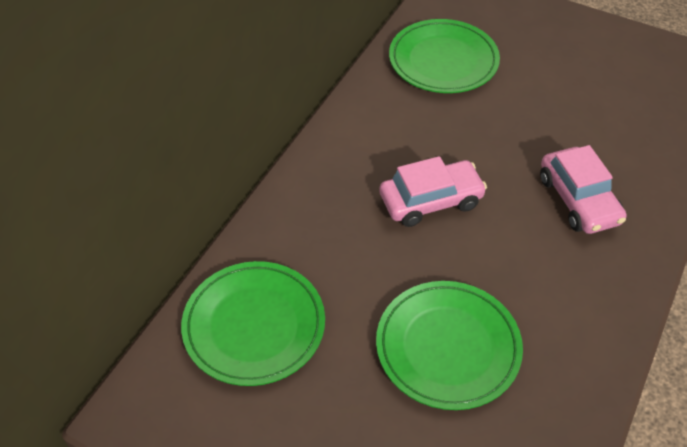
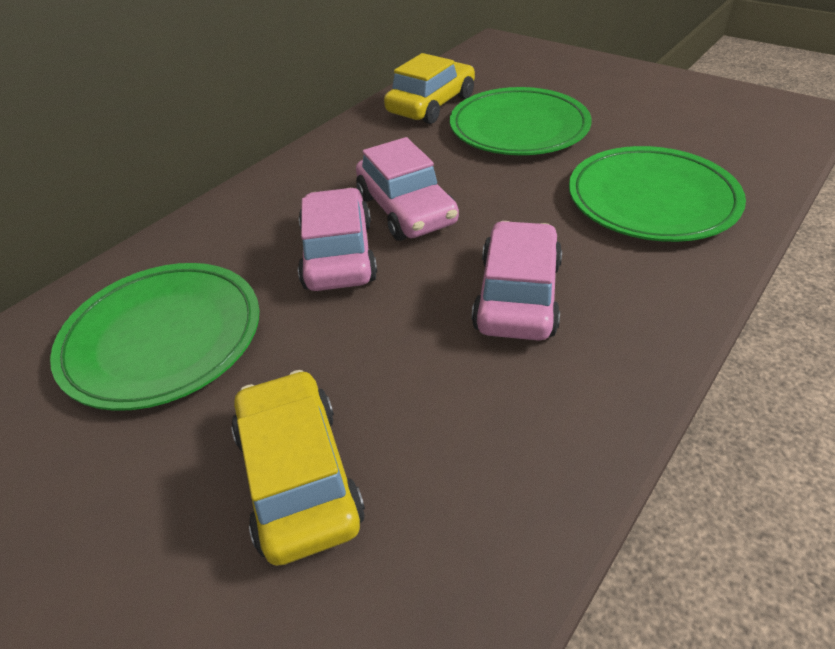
pink car: [379,156,487,227] [540,145,626,234] = 2 -> [298,188,377,291] [356,137,459,241] [472,221,562,341] = 3
yellow car: none = 0 -> [231,370,365,566] [384,53,475,124] = 2

